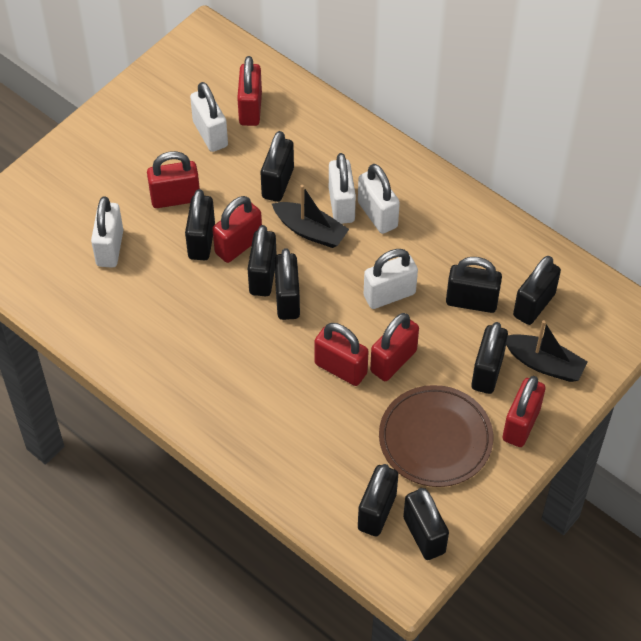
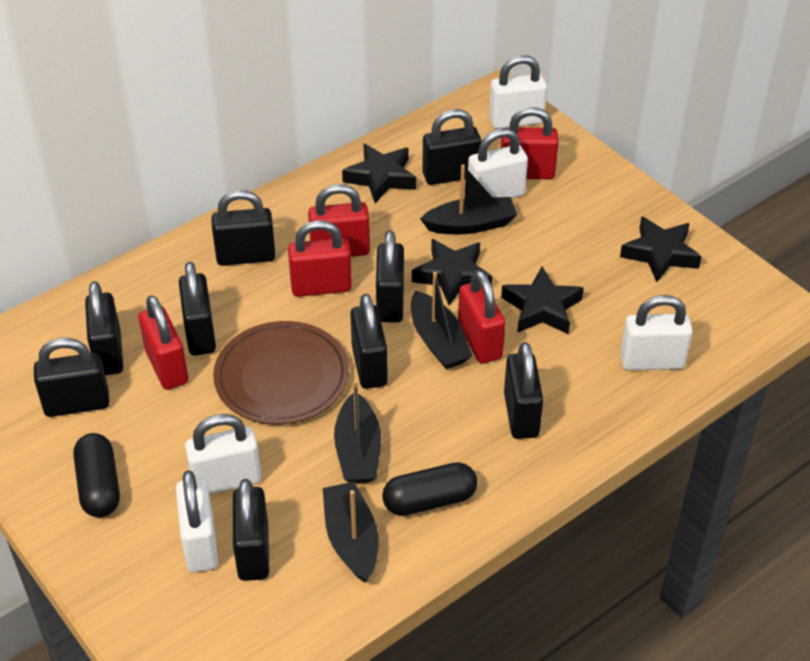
black boat: [272,185,349,248] [506,320,588,382] = 2 -> [323,481,379,583] [334,380,381,483] [411,272,472,369] [420,164,517,234] = 4
black capsule: none = 0 -> [73,433,120,518] [382,462,477,516] = 2
black star: none = 0 -> [342,144,416,203] [412,239,492,305] [501,267,584,334] [620,216,702,282] = 4
red padlock: [147,151,200,208] [212,196,262,263] [237,56,262,126] [314,323,369,386] [370,313,419,381] [502,376,546,447] = 6 -> [138,295,189,390] [288,220,352,297] [308,184,370,257] [458,270,506,364] [500,107,559,179] = 5

